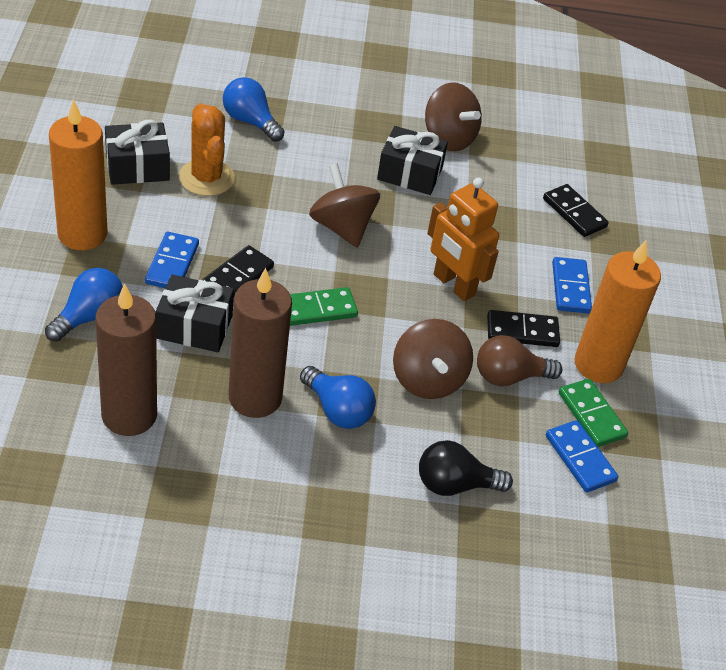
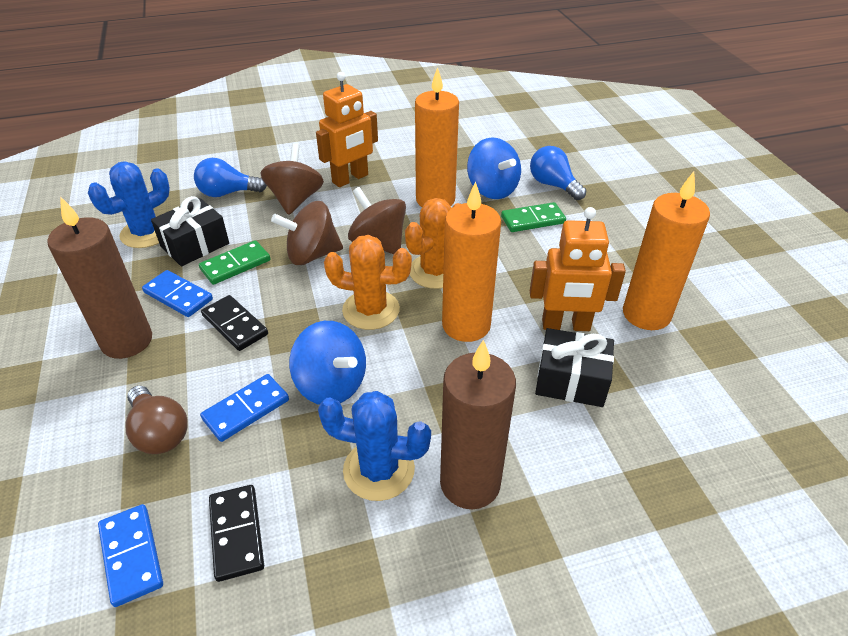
black domino: [202,245,274,296] [487,310,560,347] [543,184,609,237] = 3 -> [201,295,268,351] [209,485,264,582] = 2
black gift: [105,120,170,185] [156,274,234,352] [377,126,448,195] = 3 -> [151,196,229,267] [535,328,614,407] = 2
black light bulb: [419,440,513,496] = 1 -> none = 0
blue cactus: none = 0 -> [88,161,170,248] [318,391,431,501] = 2
blue light bulb: [45,268,123,342] [223,77,285,142] [300,366,376,429] = 3 -> [194,158,267,197] [530,146,586,200] = 2
blue spinning top: none = 0 -> [289,321,366,405] [467,137,521,199] = 2
orange cactus: [179,103,235,196] = 1 -> [324,235,412,330] [405,198,460,289] = 2
orange candle: [49,99,107,250] [574,240,661,383] = 2 -> [415,67,459,207] [442,181,501,342] [623,171,710,330] = 3
orange robot: [427,178,499,301] = 1 -> [316,72,378,187] [530,207,626,331] = 2

